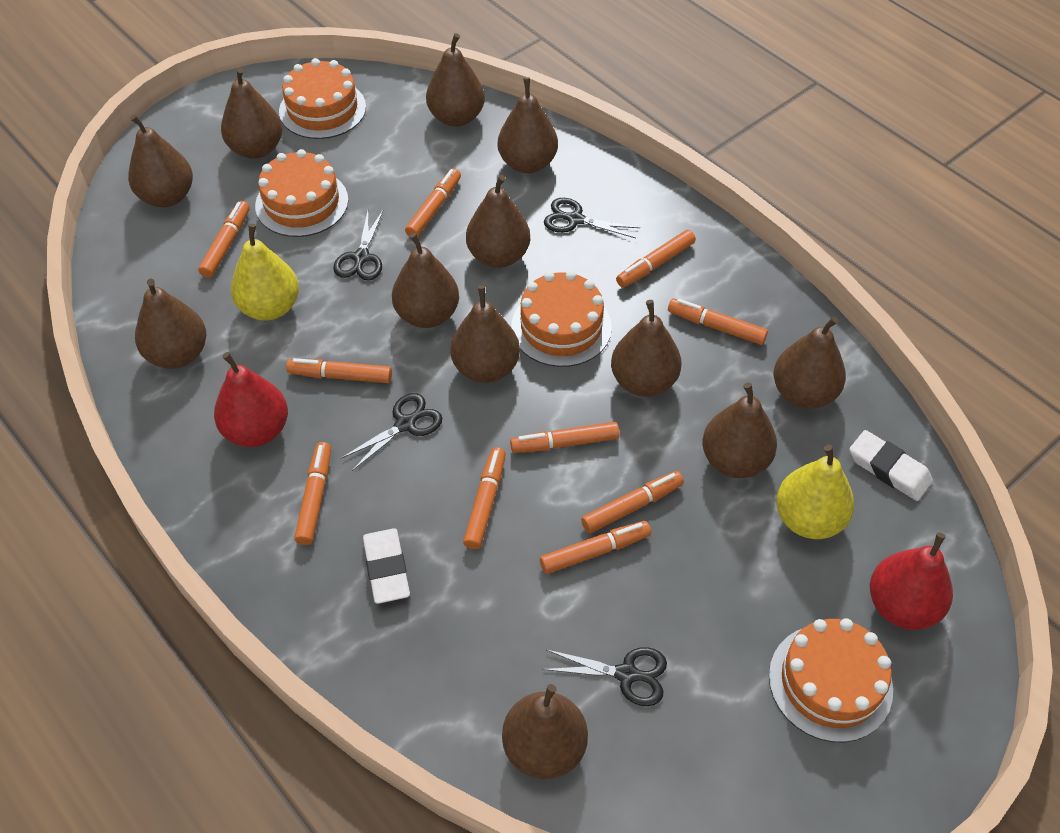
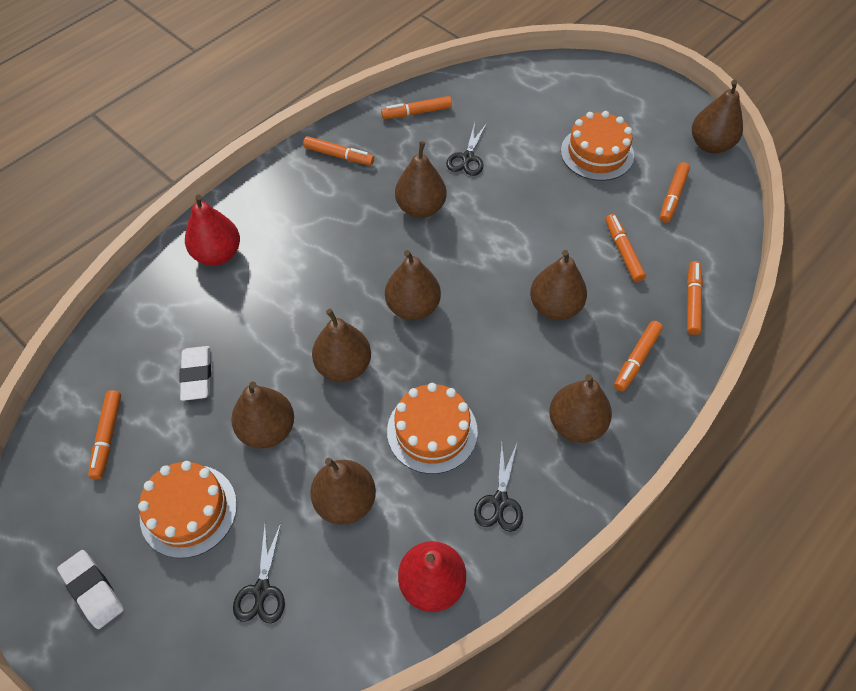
black scissors: [333,210,383,280] [341,393,442,471] [542,647,667,706] [544,198,640,238] = 4 -> [233,523,285,623] [446,123,487,176] [474,442,523,532] = 3
brown pear: [128,114,193,207] [135,279,206,369] [221,67,282,159] [392,233,459,328] [426,33,485,127] [450,285,520,383] [466,175,530,268] [498,77,558,173] [502,684,588,779] [611,300,681,397] [702,382,777,478] [774,316,846,409] = 12 -> [231,382,294,449] [310,458,376,525] [312,309,371,382] [385,250,441,320] [395,141,447,218] [530,250,587,320] [549,374,612,443] [692,80,743,154] = 8
orange cake: [255,149,348,237] [279,58,366,139] [511,271,612,367] [769,618,893,742] = 4 -> [138,461,237,558] [387,383,478,474] [561,111,634,181] = 3
orange marker: [198,201,250,278] [286,358,392,383] [294,442,331,545] [405,168,461,237] [463,447,506,549] [510,422,620,453] [540,521,651,574] [581,471,684,533] [616,230,696,288] [668,299,768,345] = 10 -> [88,390,121,479] [303,136,374,166] [381,96,452,119] [606,214,646,282] [614,321,663,392] [660,162,690,223] [687,261,703,335] = 7
yellow pear: [231,224,299,321] [776,444,854,539] = 2 -> none = 0

